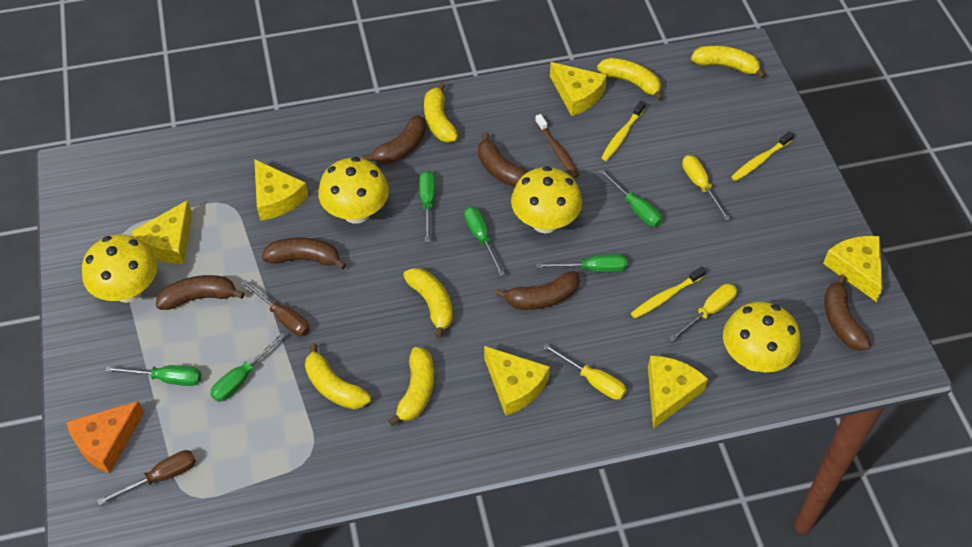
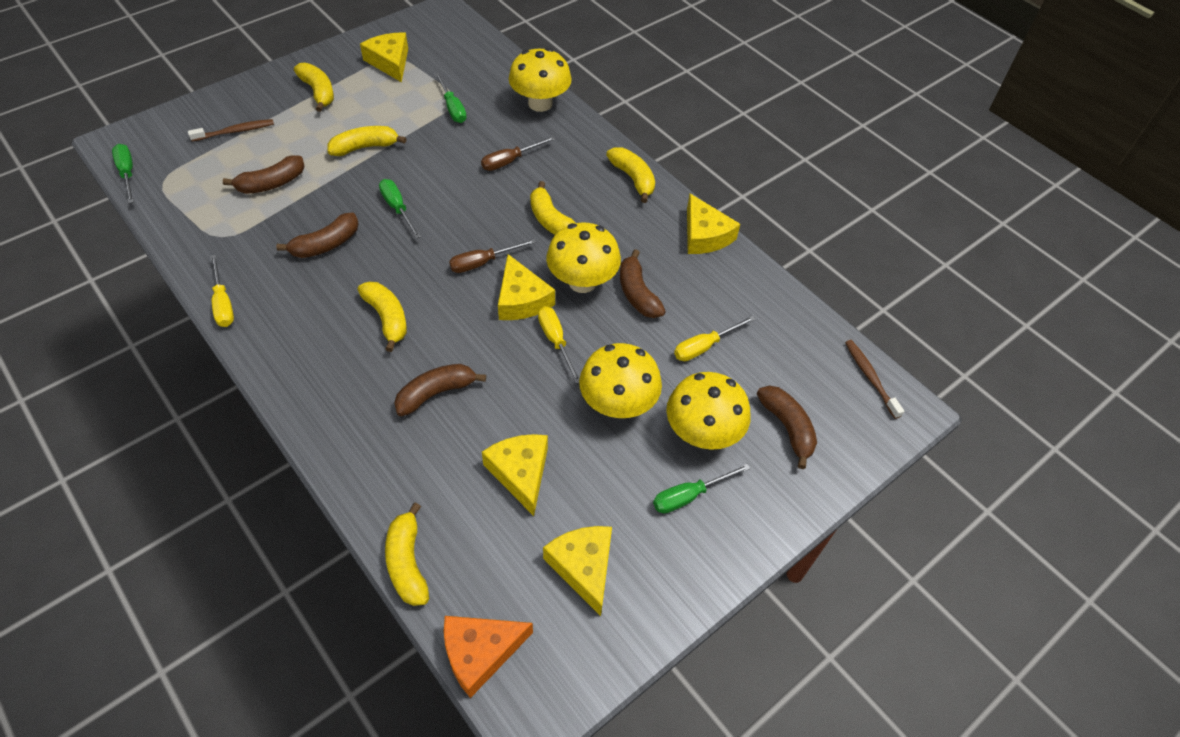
brown banana: [156,275,245,310] [262,237,347,269] [363,115,426,165] [478,132,529,187] [495,271,580,310] [824,275,871,351] = 6 -> [223,155,305,194] [276,213,359,258] [394,364,486,416] [620,249,666,318] [757,386,817,469] = 5
brown toothbrush: [535,114,579,178] = 1 -> [188,119,274,142] [845,340,904,419] = 2
green screwdriver: [105,365,201,386] [210,333,285,402] [419,171,435,242] [464,206,505,277] [537,254,627,272] [598,169,662,227] = 6 -> [112,144,134,203] [379,179,421,239] [435,72,466,123] [653,464,751,514] = 4
yellow cheese: [131,200,192,264] [254,159,308,221] [484,346,550,416] [550,62,607,116] [648,355,708,429] [823,236,883,302] = 6 -> [360,33,408,82] [482,434,548,516] [498,254,555,320] [543,526,612,616] [687,194,740,254] = 5
yellow toothbrush: [601,101,646,161] [631,266,706,318] [731,131,794,181] = 3 -> none = 0

